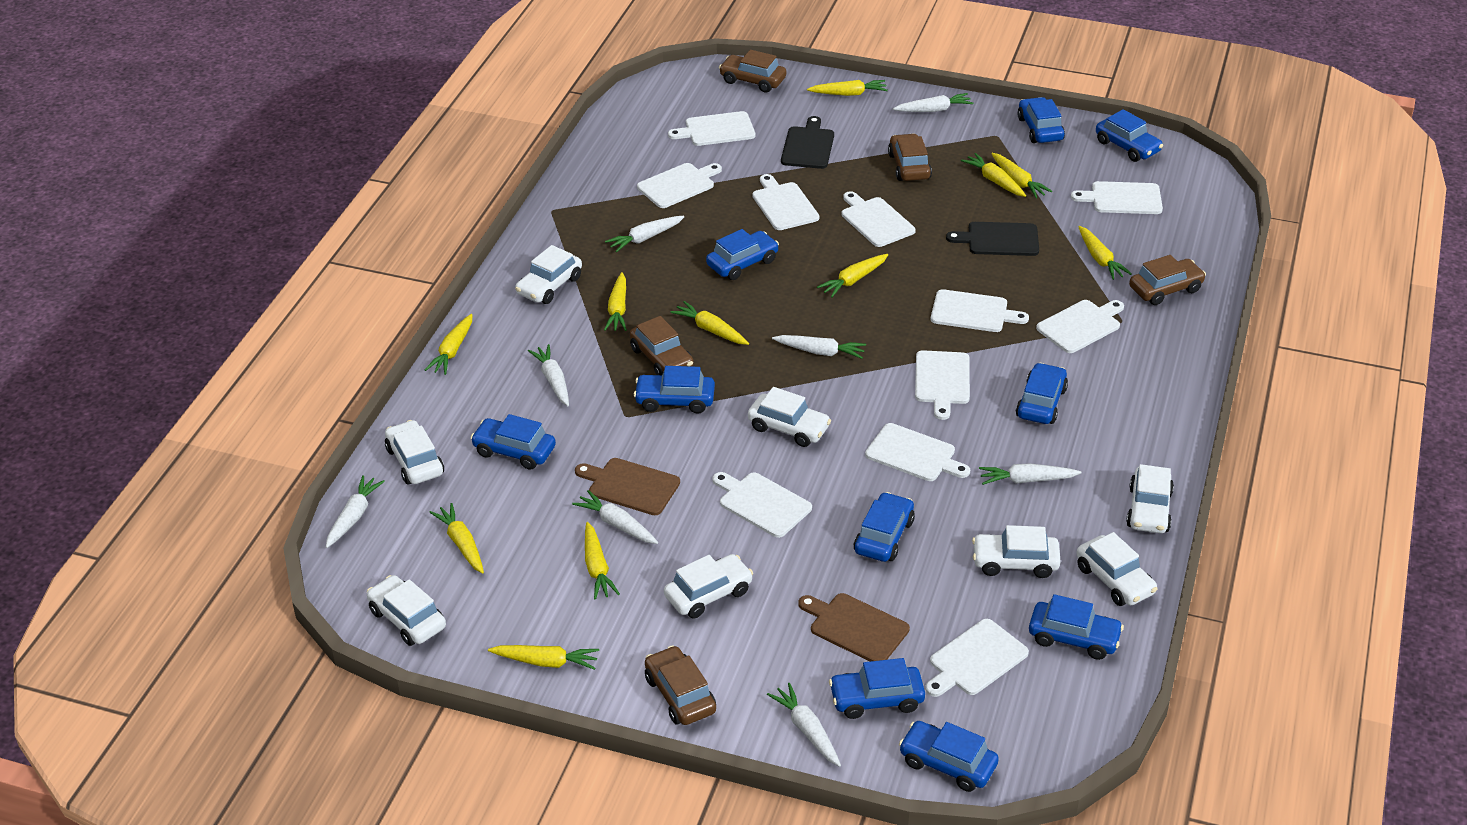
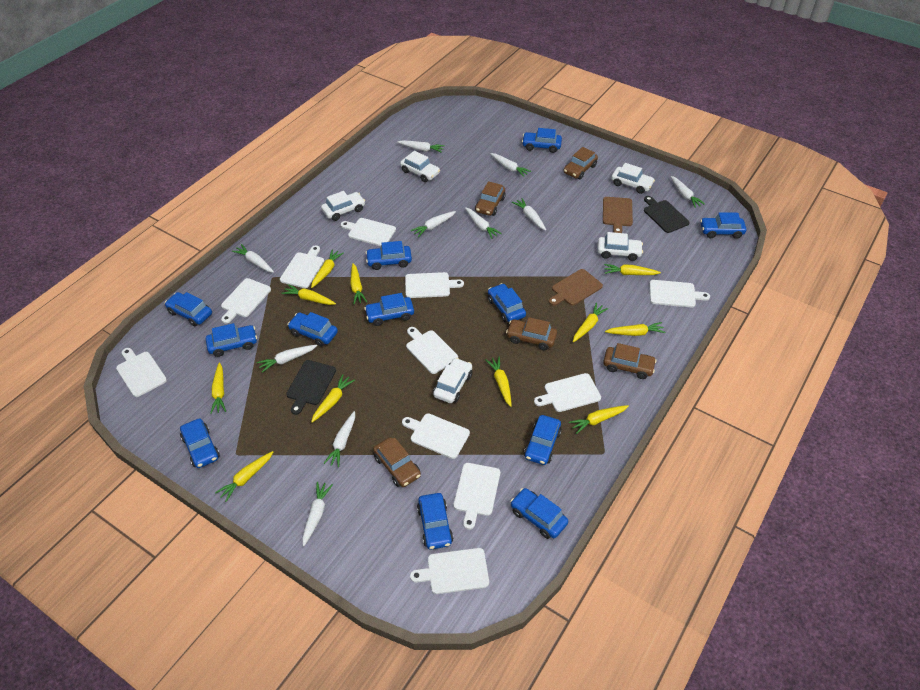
blue car: [470,414,556,470] [634,366,715,414] [706,229,779,280] [829,658,925,719] [854,492,915,562] [899,721,999,792] [1016,363,1068,424] [1017,97,1065,143] [1029,594,1124,660] [1096,109,1163,162] = 10 -> [165,292,212,326] [180,418,220,468] [206,323,257,357] [287,312,338,347] [364,293,414,326] [366,241,412,270] [417,493,453,550] [488,283,526,323] [510,488,568,539] [522,128,562,153] [524,415,562,465] [700,212,746,239] = 12
white car: [367,575,446,646] [385,420,444,485] [515,245,582,304] [664,554,753,618] [748,387,831,447] [972,525,1061,578] [1076,532,1158,606] [1126,464,1174,533] = 8 -> [321,191,365,221] [400,151,440,182] [433,358,472,403] [597,232,643,261] [611,163,655,194] = 5
white carrot: [326,475,385,548] [528,344,569,406] [572,490,658,544] [605,216,684,253] [767,683,841,767] [772,335,866,359] [893,93,973,112] [979,464,1081,485] = 8 -> [232,244,274,273] [257,345,317,373] [302,482,333,546] [324,411,355,467] [397,140,445,153] [411,211,456,237] [465,207,502,239] [490,153,531,177] [512,198,546,231] [671,176,705,208] = 10

